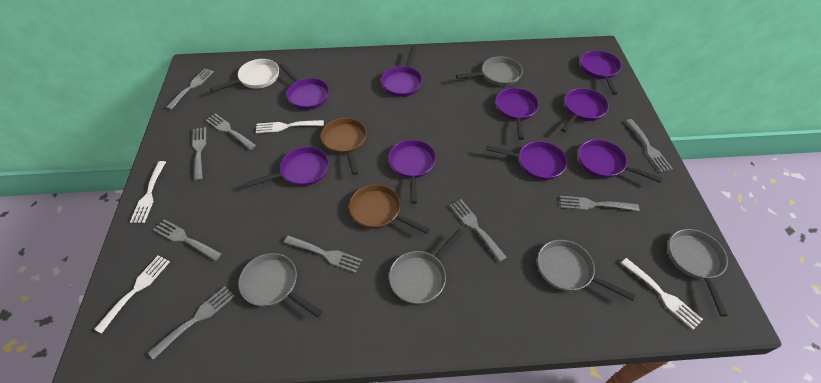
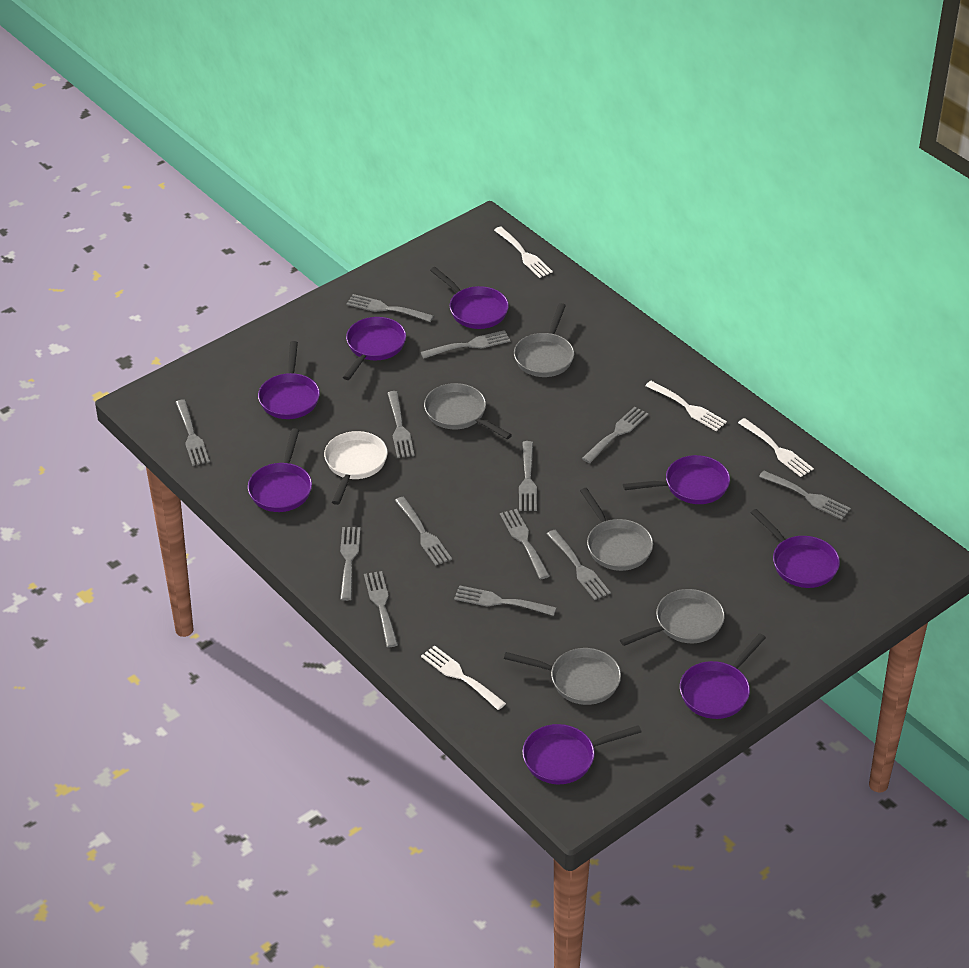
brown pan: [321,118,367,175] [349,184,430,234] = 2 -> none = 0
grey fork: [148,286,235,360] [153,219,222,261] [166,69,214,110] [192,127,206,181] [206,113,256,150] [284,236,362,273] [450,199,507,262] [560,196,639,211] [626,119,673,172] = 9 -> [175,399,210,466] [340,527,360,601] [347,294,434,322] [364,571,398,647] [387,391,415,458] [395,496,452,566] [421,330,510,358] [454,585,556,616] [500,509,550,579] [519,441,537,511] [547,530,611,600] [582,407,649,463] [759,471,851,520] = 13
purple pan: [246,147,329,187] [279,63,329,110] [381,46,423,97] [389,140,436,204] [486,141,568,180] [496,88,539,140] [561,88,609,132] [579,139,663,183] [581,50,622,95] = 9 -> [248,428,312,512] [258,341,320,419] [343,317,406,380] [430,267,509,329] [522,724,641,784] [623,455,730,504] [680,633,766,719] [751,509,840,588] = 8

